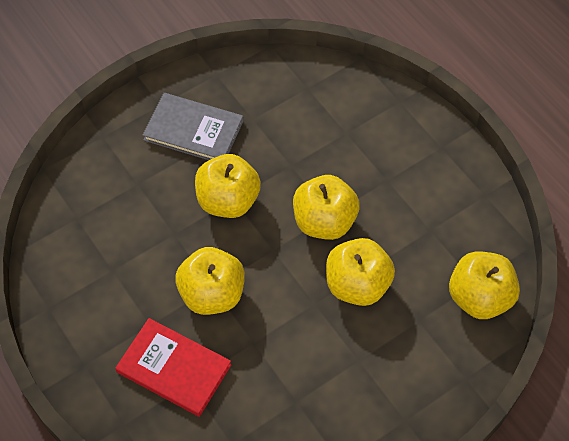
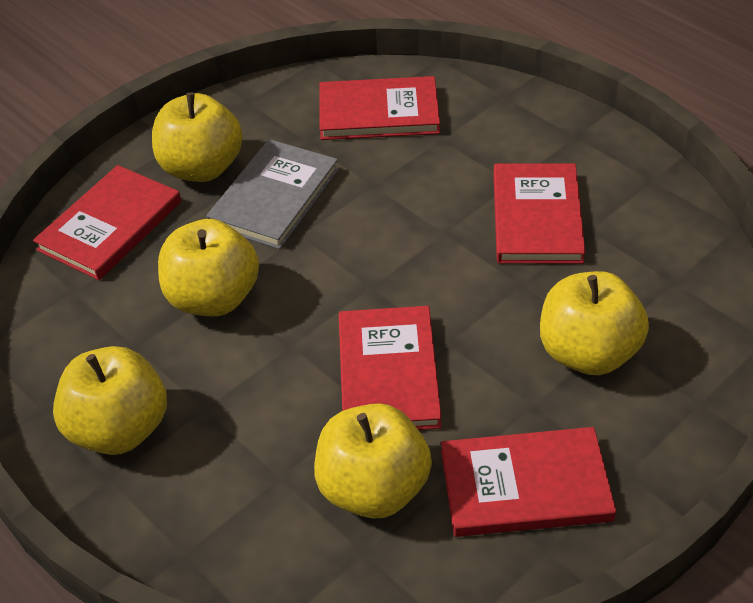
red book: [115,318,231,417] = 1 -> [33,165,181,280] [320,76,440,140] [339,306,442,430] [441,427,616,537] [493,163,586,264] = 5

